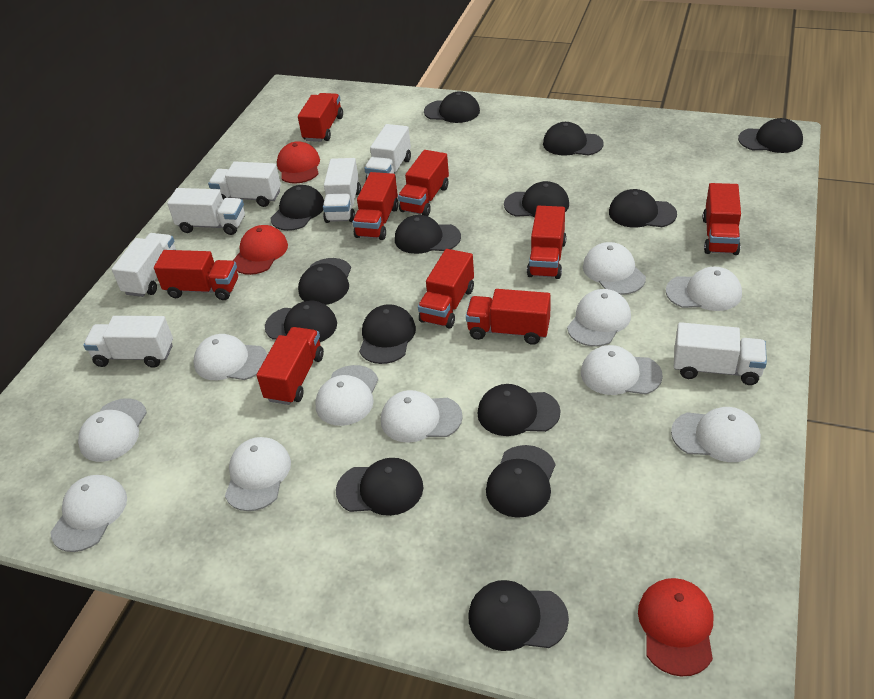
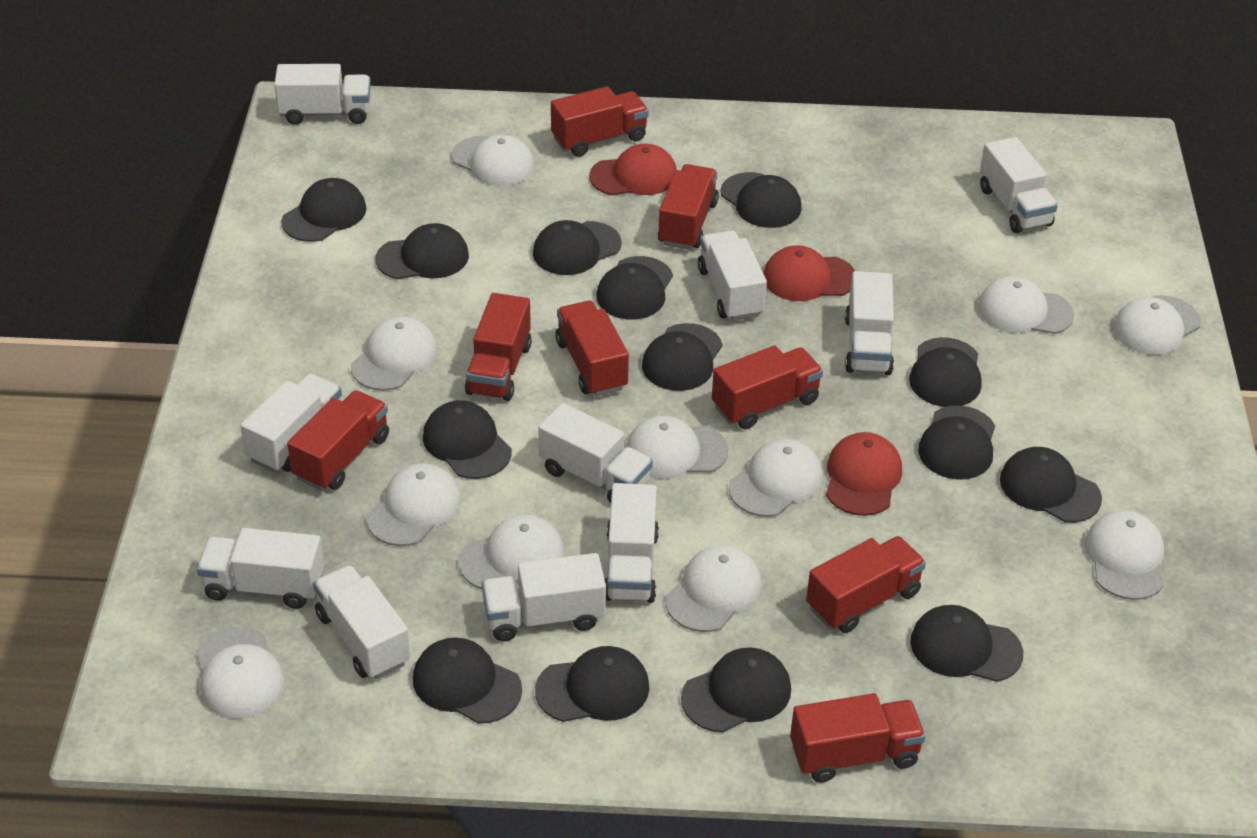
red truck: [154,250,238,300] [256,327,324,405] [298,93,343,142] [353,172,399,240] [398,150,449,216] [418,249,474,329] [466,289,551,345] [527,206,566,279] [703,183,741,255] = 9 -> [287,390,389,491] [465,293,532,401] [551,86,649,157] [555,301,629,396] [658,164,719,250] [712,346,823,429] [790,693,926,783] [806,536,926,633] = 8
white truck: [83,316,173,368] [112,233,176,297] [167,188,245,235] [208,161,281,207] [323,158,361,223] [364,124,411,179] [674,322,767,385] = 7 -> [197,528,324,609] [240,373,342,473] [274,64,371,125] [313,565,410,679] [482,553,606,641] [538,403,653,503] [605,483,659,603] [698,231,767,321] [845,271,894,375] [980,137,1058,233] = 10

